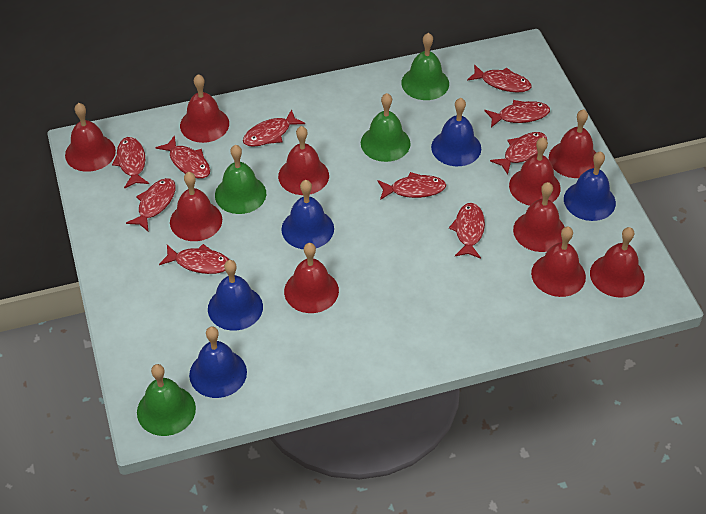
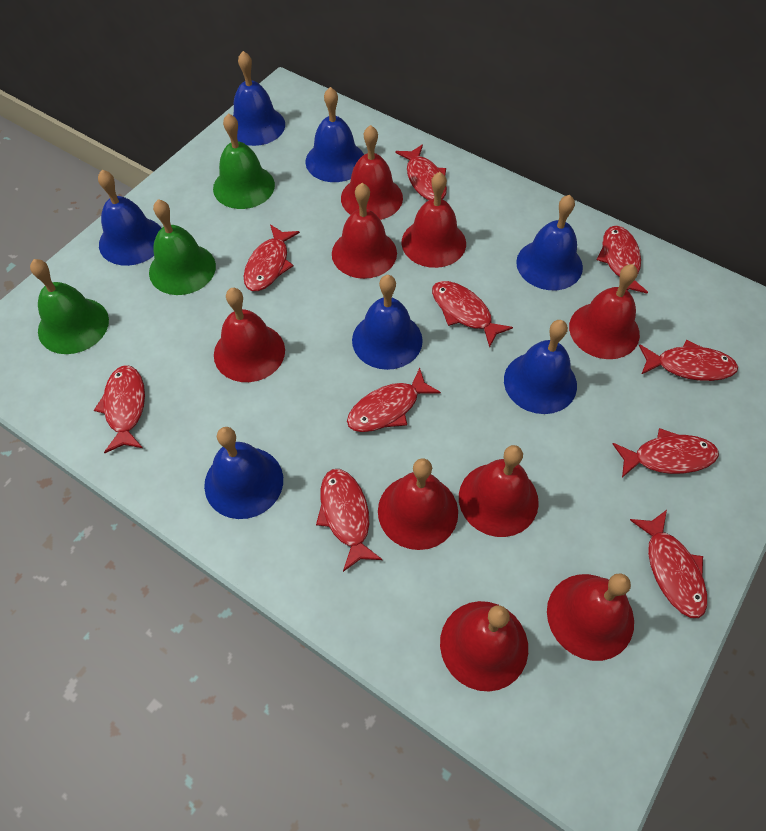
blue bell: [189,327,247,398] [208,260,263,331] [281,180,334,249] [431,98,481,166] [564,151,616,221] = 5 -> [98,170,161,266] [204,427,283,519] [233,51,285,146] [305,87,364,182] [352,275,423,370] [504,320,577,414] [516,195,583,290] = 7
green bell: [137,364,196,436] [215,145,266,214] [361,93,411,162] [401,33,449,100] = 4 -> [30,259,109,354] [149,199,216,295] [213,113,275,209] = 3
red bell: [65,103,116,172] [170,172,222,241] [180,74,229,143] [278,126,329,195] [284,243,339,313] [509,137,561,206] [513,182,565,252] [531,227,586,297] [549,109,596,178] [590,227,644,298] = 10 -> [214,288,285,382] [332,183,397,279] [341,125,403,220] [378,458,458,550] [401,172,466,268] [440,601,528,691] [459,445,539,537] [547,573,634,661] [569,264,640,359] = 9

